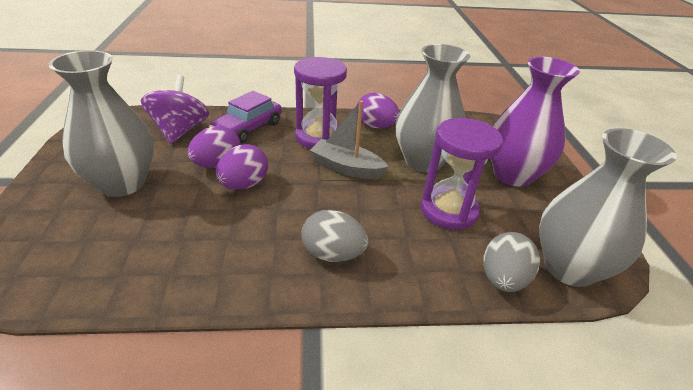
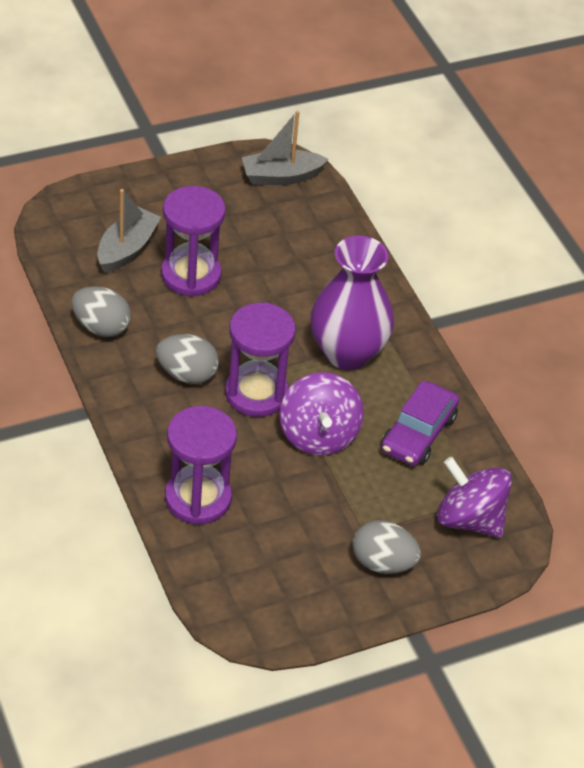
grey boat: [310,100,389,179] = 1 -> [97,189,161,273] [242,110,329,185] = 2
grey egg: [301,210,369,262] [484,232,540,292] = 2 -> [72,286,131,337] [156,334,219,384] [353,520,421,574] = 3
grey vase: [49,50,154,197] [396,44,470,172] [539,128,677,287] = 3 -> none = 0
purple egg: [188,126,241,168] [216,144,268,190] [357,93,399,129] = 3 -> none = 0
purple hourglass: [294,57,347,149] [421,118,503,230] = 2 -> [161,186,226,297] [165,406,237,525] [225,302,296,417] = 3
purple spinning top: [141,75,209,144] = 1 -> [279,372,364,456] [437,457,512,538] = 2

